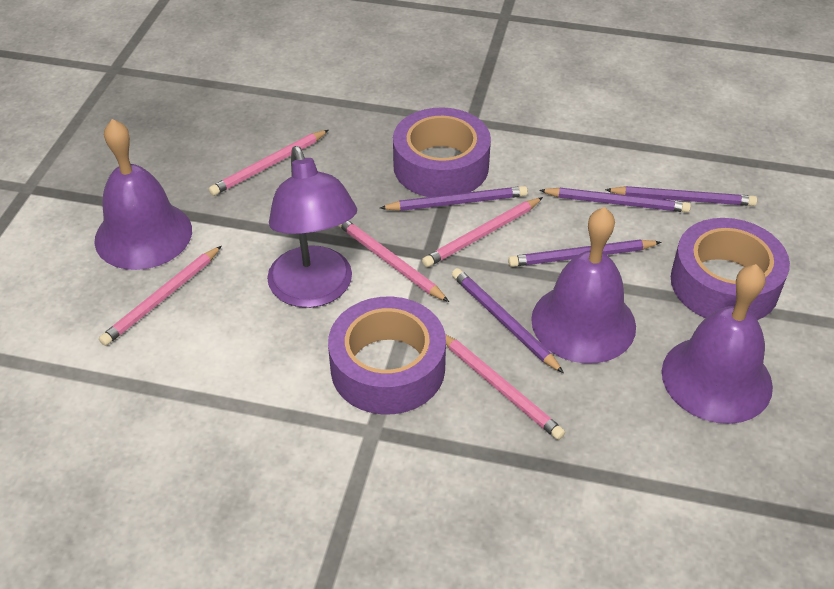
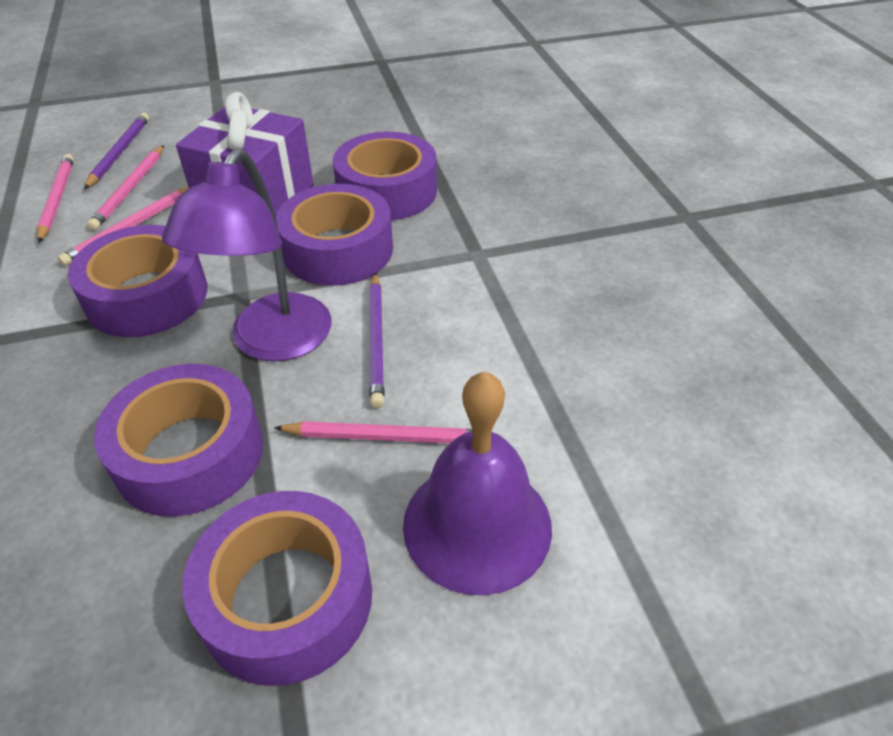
pink pencil: [99,246,221,346] [209,130,328,196] [338,221,449,302] [422,197,543,267] [446,335,565,440] = 5 -> [37,154,74,243] [57,187,189,266] [87,145,164,231] [274,421,472,444] = 4
purple bell: [94,119,192,270] [531,207,636,364] [662,264,773,424] = 3 -> [403,372,552,595] = 1
purple gift: none = 0 -> [176,92,314,217] = 1
purple pencil: [380,186,528,211] [452,268,564,373] [508,240,661,267] [539,188,691,212] [605,186,757,206] = 5 -> [84,113,149,189] [369,273,385,408] = 2
purple tape: [328,297,446,415] [393,107,491,197] [671,218,790,320] = 3 -> [68,225,208,337] [94,364,263,517] [182,491,372,686] [276,184,393,286] [333,132,437,220] = 5

